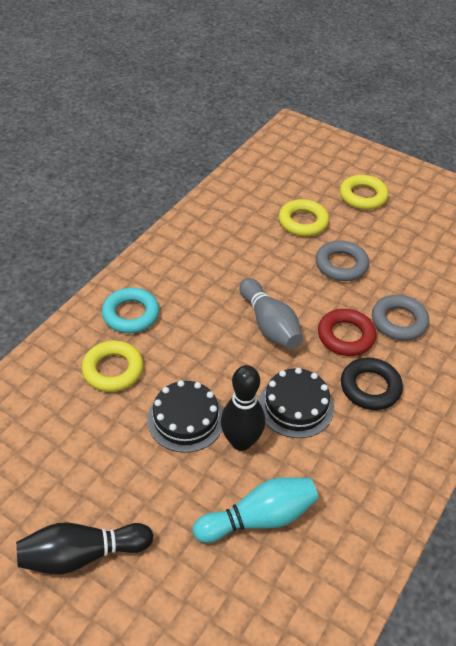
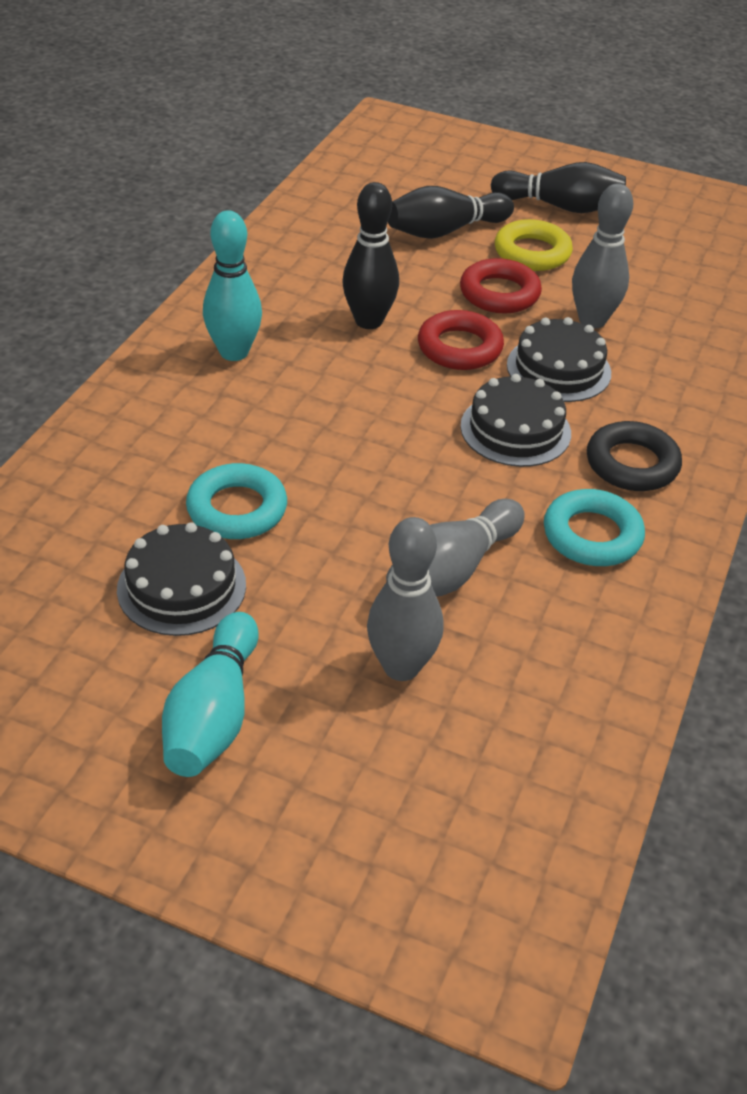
black bowling pin: [16,522,153,575] [221,365,265,451] = 2 -> [342,182,399,329] [388,186,514,239] [491,162,626,213] = 3
black cake: [147,380,223,453] [259,368,334,438] = 2 -> [117,522,246,636] [460,374,571,467] [507,317,611,402] = 3
grey bowling pin: [239,278,303,350] = 1 -> [367,517,443,681] [386,499,525,597] [572,183,633,328] = 3
grey ring: [316,240,369,281] [372,295,429,341] = 2 -> none = 0
red ring: [318,309,376,356] = 1 -> [418,310,504,370] [460,258,542,314] = 2
turquoise bowling pin: [193,477,319,543] = 1 -> [162,612,259,777] [203,210,262,361] = 2
turquoise ring: [102,288,160,333] = 1 -> [186,463,287,539] [544,489,645,566] = 2
yellow ring: [82,340,143,392] [279,199,329,237] [340,175,389,210] = 3 -> [495,219,573,271] = 1

